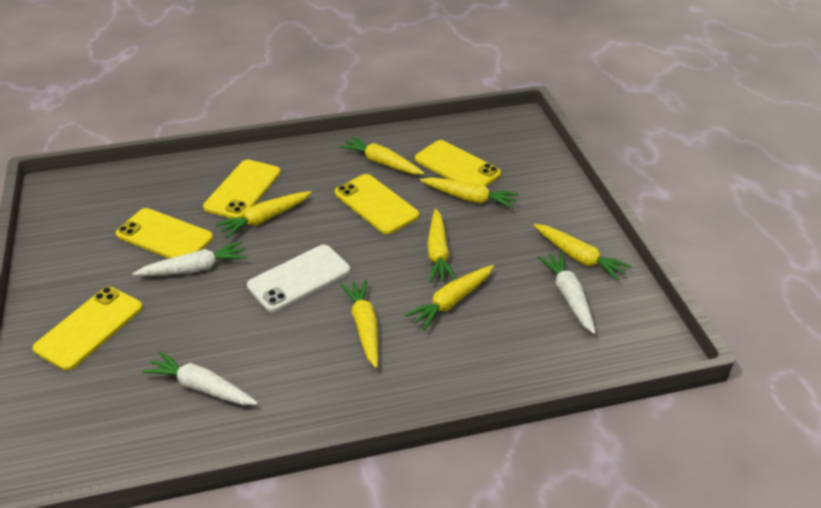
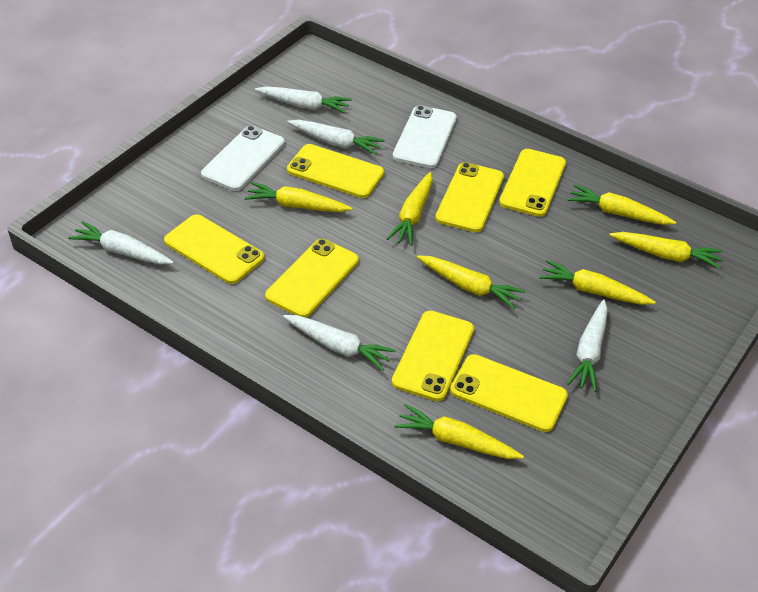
white carrot: [133,241,247,276] [142,351,258,405] [538,252,596,334] = 3 -> [68,221,174,265] [255,86,352,114] [283,315,396,371] [287,120,385,155] [567,299,608,392] = 5
white phone: [247,245,350,312] = 1 -> [201,125,285,191] [393,105,457,168] = 2
yellow phone: [33,287,143,371] [116,208,213,259] [203,159,281,218] [335,174,419,234] [415,140,501,187] = 5 -> [164,214,264,284] [265,239,359,318] [287,144,384,198] [392,311,474,401] [435,162,504,232] [450,354,568,432] [499,149,566,217] = 7

